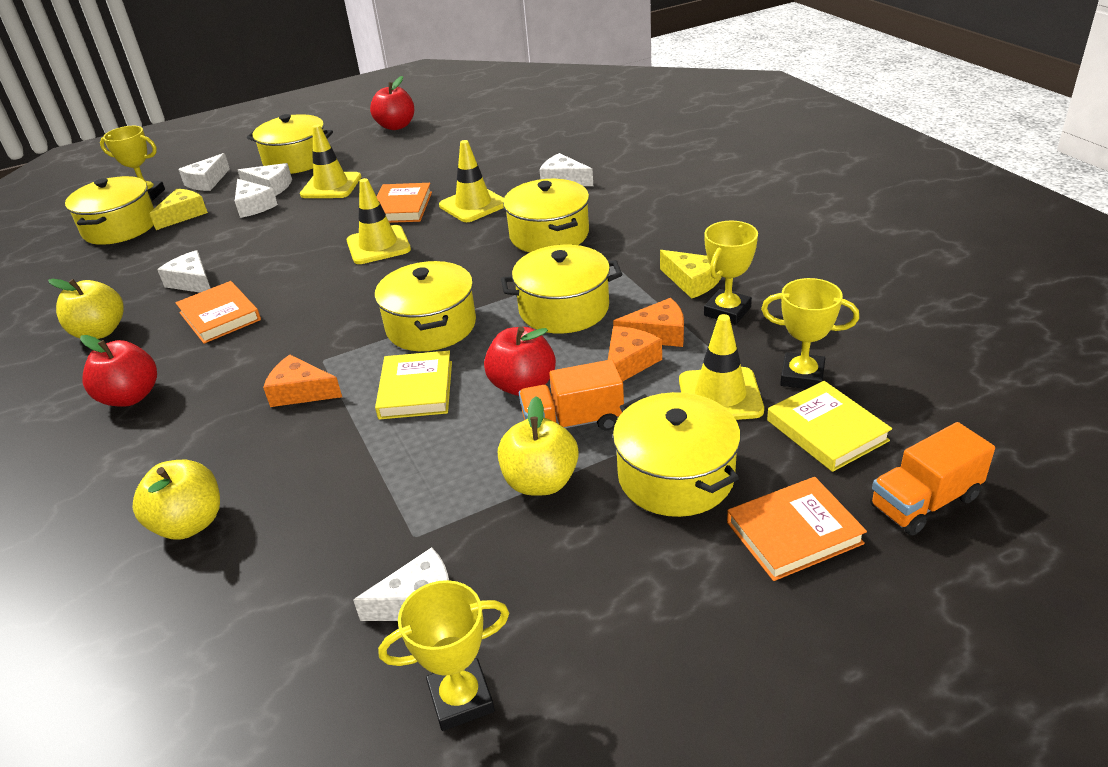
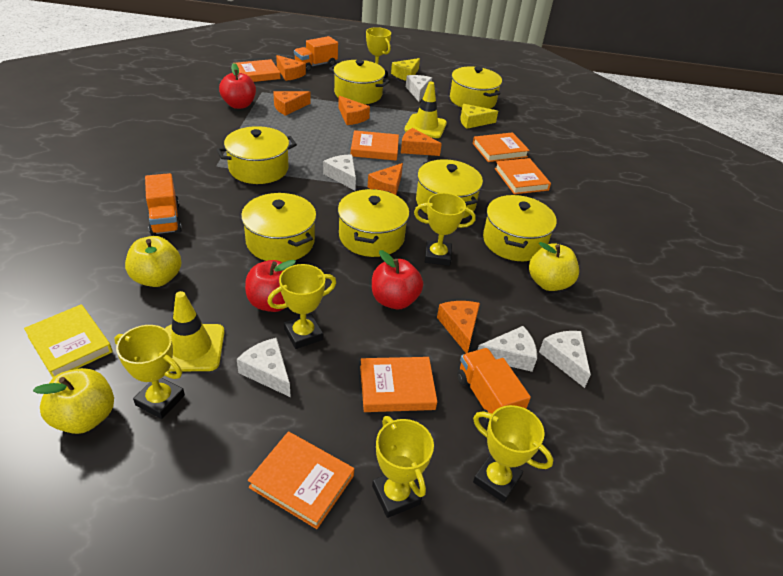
orange book: [176,281,261,344] [376,183,432,223] [727,477,867,581] = 3 -> [235,59,281,82] [248,431,354,529] [351,130,399,161] [360,357,437,412] [473,132,530,162] [494,158,551,194] = 6
orange cheese: [263,355,342,407] [608,326,662,381] [613,298,684,347] = 3 -> [273,91,310,116] [276,55,306,81] [338,96,370,125] [368,163,403,195] [401,128,442,156] [437,301,480,353] = 6
orange truck: [519,359,624,431] [870,422,995,535] = 2 -> [145,173,182,236] [294,36,338,72] [457,348,531,426] = 3
white cheese: [157,250,211,293] [178,153,230,191] [235,179,278,218] [238,163,292,196] [353,547,449,621] [540,153,593,186] = 6 -> [237,338,291,397] [323,154,356,190] [406,75,432,102] [478,326,537,372] [539,331,591,388] = 5
yellow book: [375,351,452,420] [767,381,892,472] = 2 -> [24,304,113,378] = 1
yellow pot: [65,176,154,245] [247,114,333,174] [375,261,476,351] [501,245,622,334] [503,179,589,252] [613,392,741,517] = 6 -> [216,126,297,184] [241,193,316,262] [329,60,390,104] [338,189,409,257] [416,159,483,218] [450,66,502,109] [483,195,557,261] = 7
yellow traffic cone: [300,124,361,198] [347,178,411,264] [439,140,504,222] [679,314,764,420] = 4 -> [165,291,225,372] [405,82,447,138] = 2
yellow trophy: [100,126,165,201] [378,580,509,731] [704,221,758,325] [761,278,859,389] = 4 -> [114,325,185,419] [267,264,336,349] [366,27,391,78] [372,416,434,518] [414,193,476,266] [473,405,553,503] = 6

